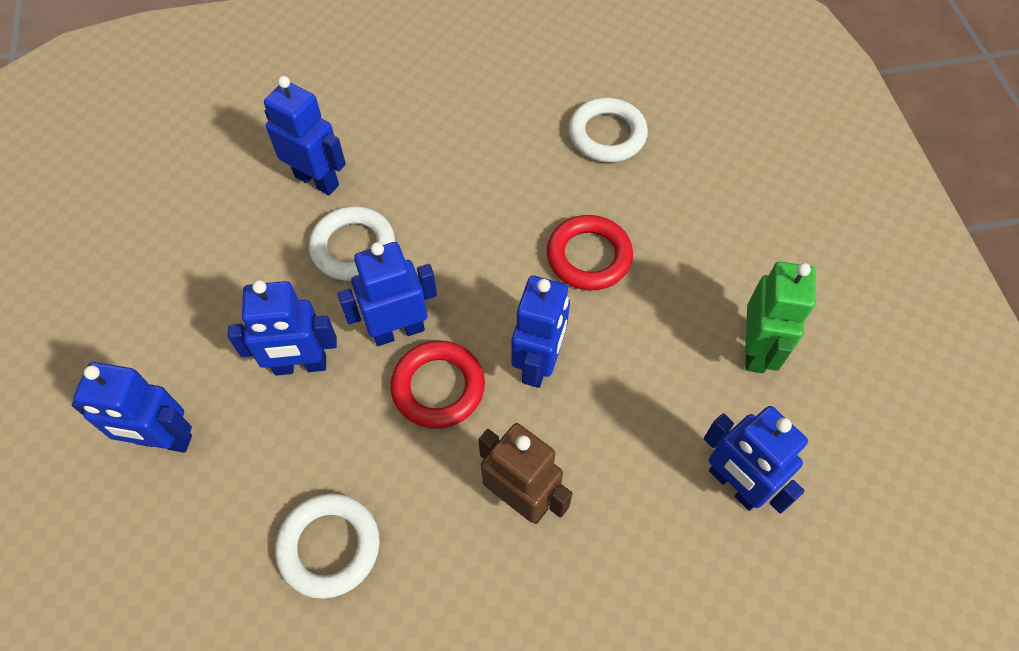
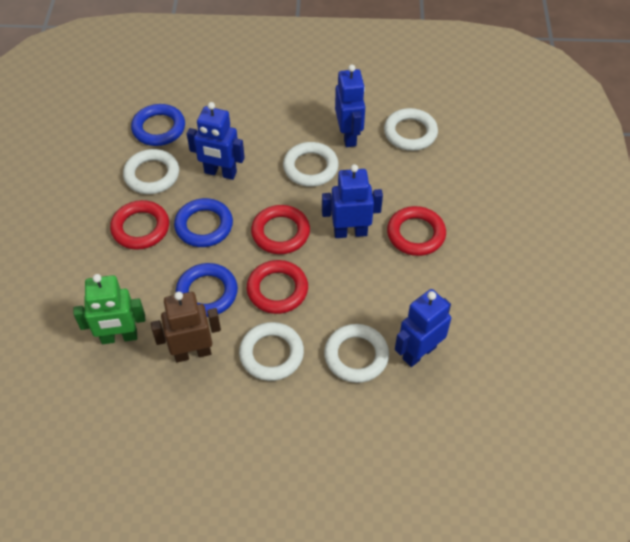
blue ring: none = 0 -> [131,104,185,146] [174,198,233,247] [176,263,238,317] = 3
blue robot: [72,362,192,453] [228,280,337,376] [264,76,346,195] [338,242,437,346] [511,276,570,388] [704,406,808,514] = 6 -> [187,102,245,180] [322,164,383,238] [335,64,365,147] [395,289,451,367] = 4
red ring: [390,340,485,429] [547,215,633,290] = 2 -> [110,200,169,250] [247,260,308,314] [251,205,310,254] [387,206,446,256] = 4
white ring: [275,494,380,599] [309,206,395,281] [568,98,648,163] = 3 -> [123,149,179,194] [239,322,304,381] [283,142,339,187] [324,324,389,383] [384,108,438,151] = 5

